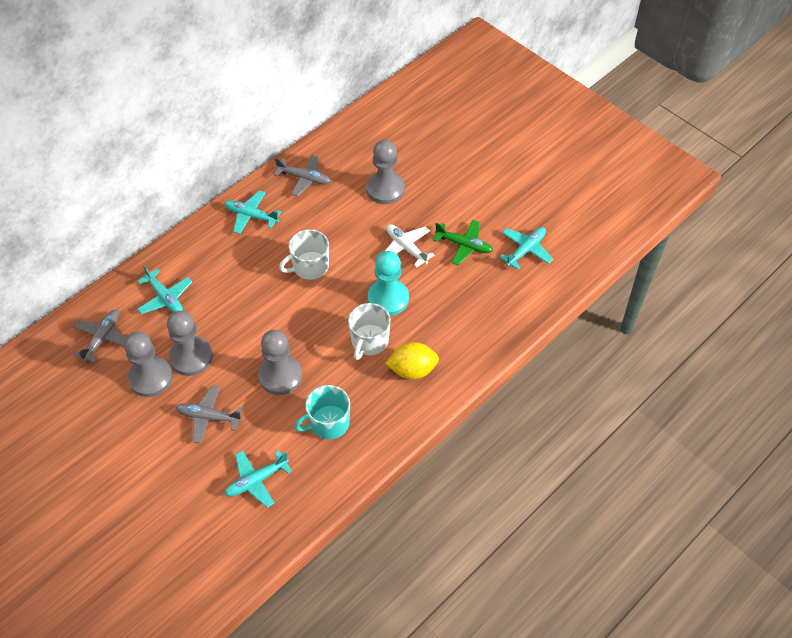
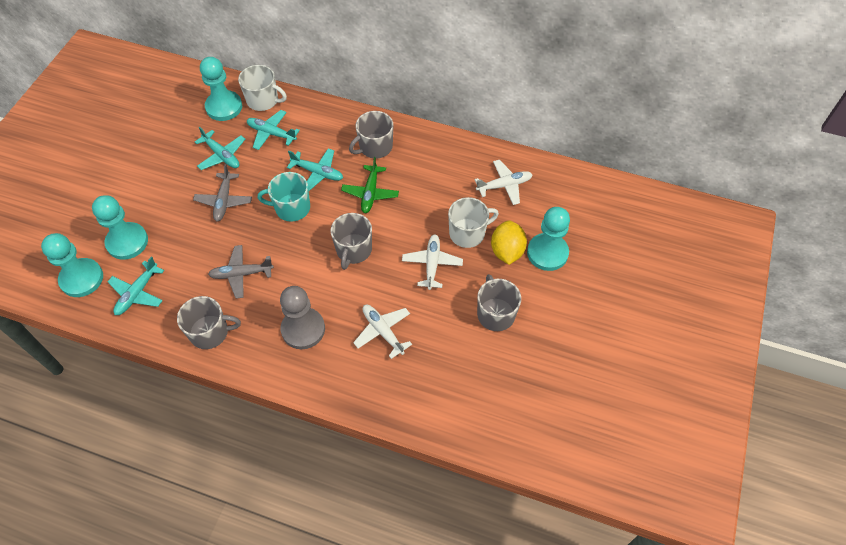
grey mug: none = 0 -> [177,296,241,349] [331,213,372,270] [349,111,393,158] [477,274,521,331] = 4
grey pawn: [124,332,173,397] [167,311,213,376] [258,330,302,395] [366,140,405,204] = 4 -> [280,286,325,349] = 1
grey plane: [73,310,126,363] [176,385,243,444] [274,154,331,196] = 3 -> [193,164,252,221] [208,245,274,299] = 2
turquoise pawn: [368,251,409,316] = 1 -> [41,233,103,297] [92,195,148,260] [200,57,242,121] [527,207,570,271] = 4
white plane: [385,224,435,268] = 1 -> [353,305,412,359] [402,235,463,290] [475,160,533,205] = 3

